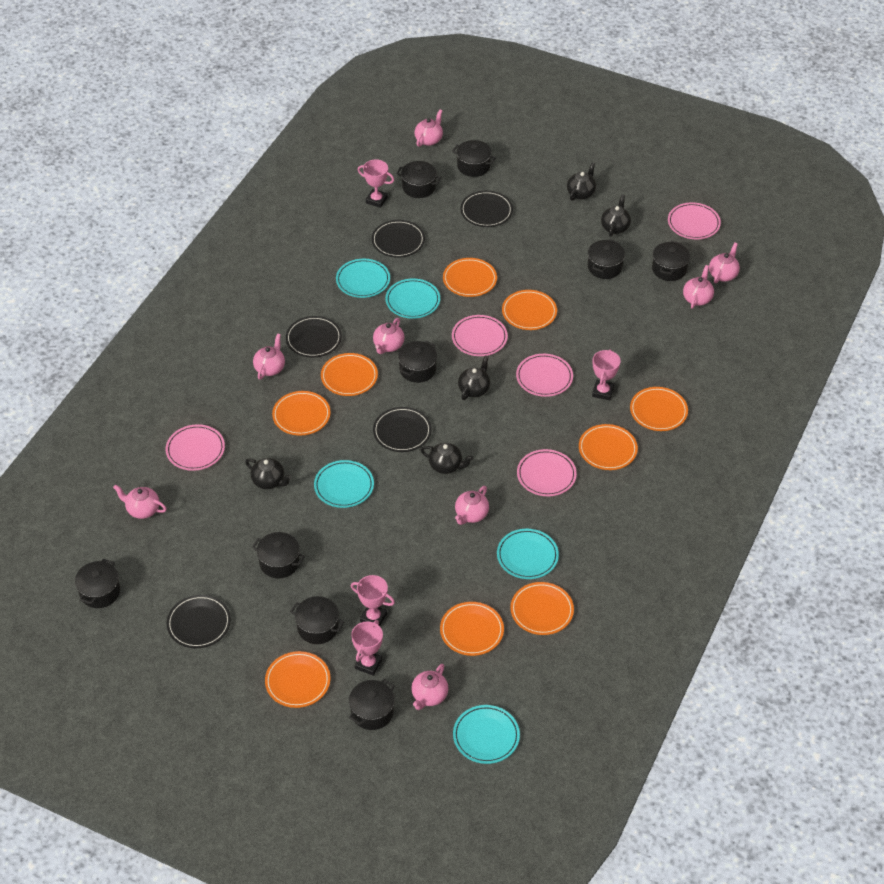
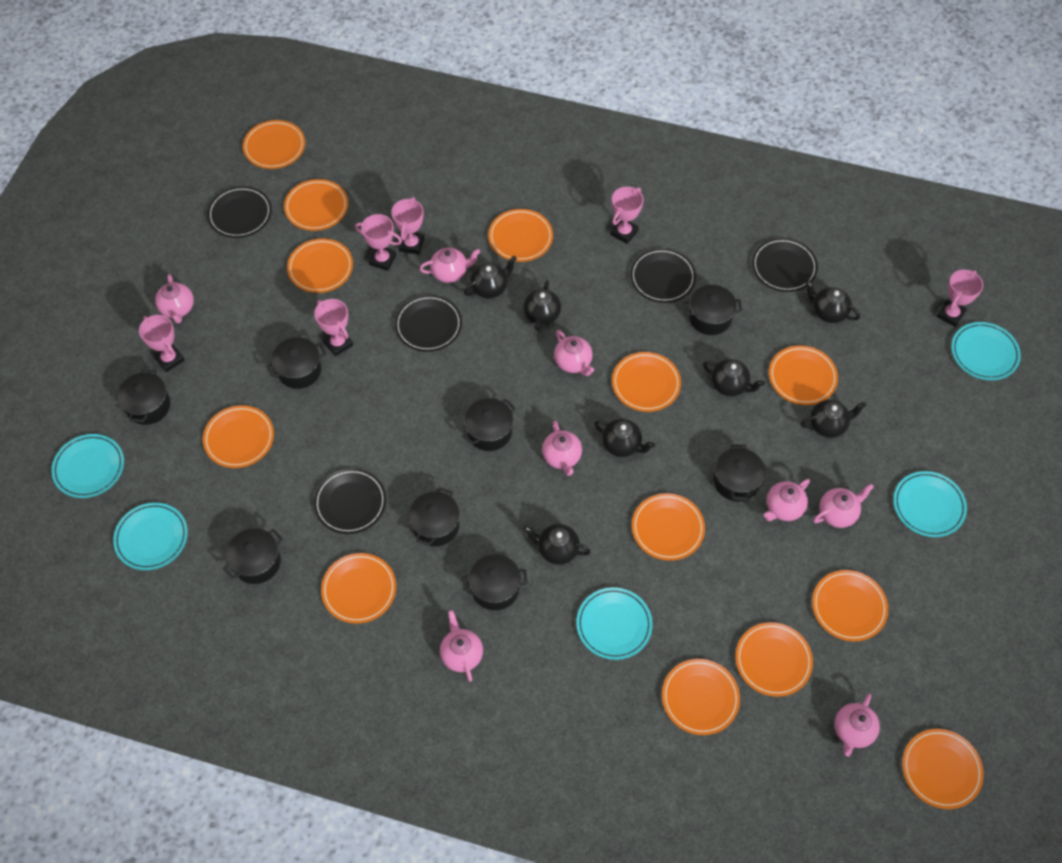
black pot: [75,559,120,608] [252,532,305,578] [290,596,344,644] [349,679,395,730] [396,161,441,198] [398,341,437,383] [452,140,496,177] [588,239,625,279] [652,241,690,281] = 9 -> [117,369,171,425] [223,528,283,584] [266,337,326,389] [409,487,460,546] [462,398,515,451] [462,554,528,610] [683,285,742,335] [714,444,765,502] = 8
black teapot: [245,458,292,489] [421,443,473,474] [458,355,490,400] [567,162,596,201] [601,195,631,237] = 5 -> [464,256,517,298] [523,280,561,331] [524,524,591,565] [594,419,655,457] [703,359,765,396] [801,400,867,438] [805,280,860,323] = 7
orange plate: [265,651,330,708] [272,391,331,436] [321,353,378,396] [440,602,504,656] [443,258,497,297] [502,290,557,330] [510,582,574,635] [579,424,638,470] [630,387,688,431] = 9 -> [203,405,274,468] [243,120,305,169] [284,179,348,231] [287,239,353,293] [321,553,396,624] [488,209,553,262] [612,352,681,412] [632,493,705,561] [662,659,740,735] [736,622,813,697] [769,345,838,405] [812,570,888,641] [902,729,984,809] = 13
pink plate: [166,424,225,471] [452,315,508,356] [516,354,573,397] [517,449,577,496] [668,203,721,239] = 5 -> none = 0
pink trophy: [351,575,395,626] [351,620,383,676] [358,159,394,208] [592,349,620,401] = 4 -> [139,315,185,372] [314,299,353,356] [355,214,402,271] [391,197,424,255] [610,187,643,244] [936,270,983,327] = 6

